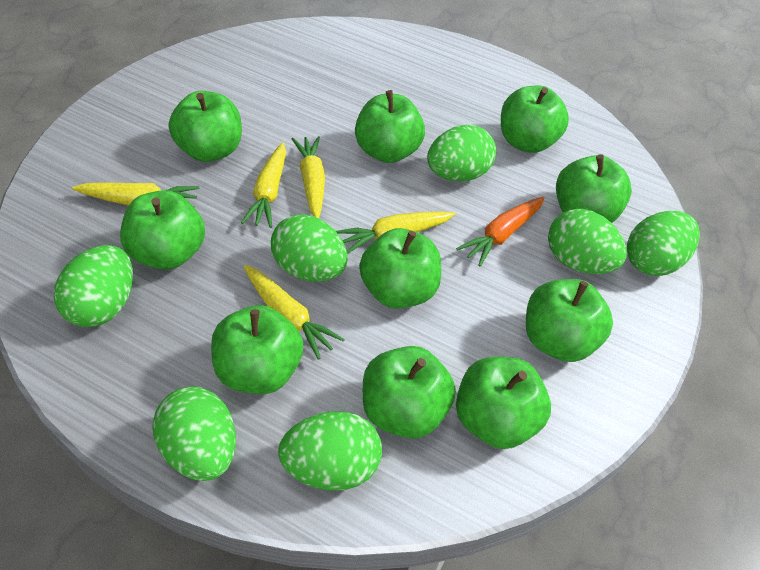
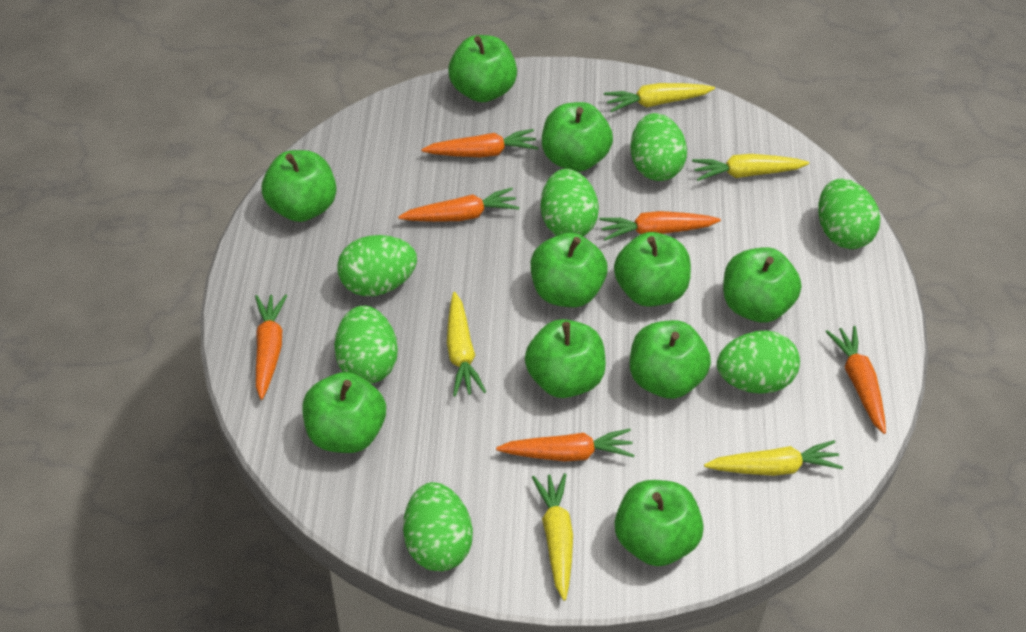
orange carrot: [456,197,544,266] = 1 -> [255,294,287,400] [398,188,519,222] [421,129,539,157] [496,429,634,461] [599,211,721,241] [825,326,886,434] = 6

